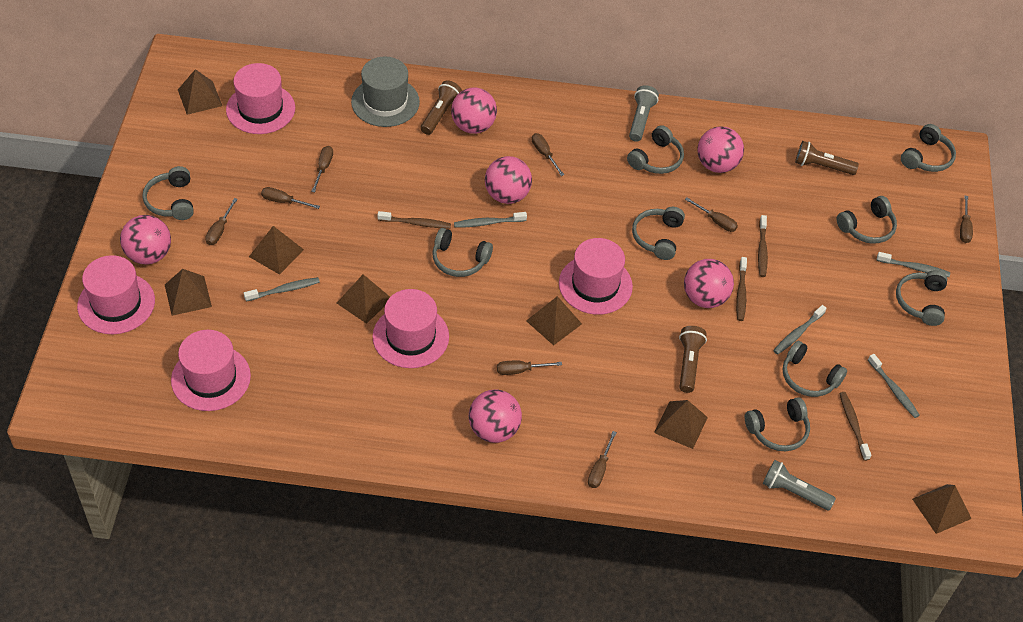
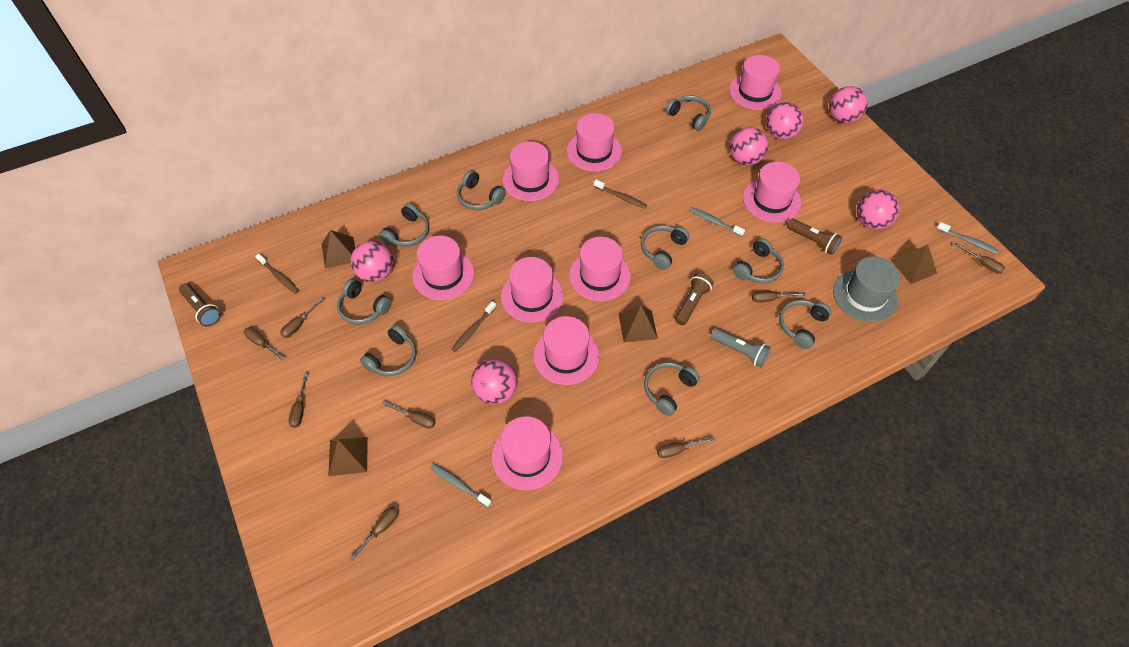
brown pyramid: [165,269,212,316] [178,69,222,115] [249,226,304,275] [337,274,390,324] [526,296,582,345] [654,400,708,449] [912,484,972,534] = 7 -> [322,230,355,268] [328,437,368,476] [619,306,658,342] [891,245,937,284] = 4
brown toothbrush: [378,211,451,229] [736,257,747,321] [758,215,768,277] [839,392,871,461] = 4 -> [255,254,299,294] [451,301,496,352] [594,180,647,209] = 3
grey flashlight: [629,85,659,142] [763,460,836,510] = 2 -> [711,328,771,367] = 1
grey toothbrush: [244,277,320,302] [454,212,527,228] [773,305,827,355] [868,354,920,418] [876,252,950,277] = 5 -> [430,463,492,507] [689,207,745,237] [937,222,999,254] = 3
pink hat: [77,255,155,334] [171,330,251,411] [226,63,295,134] [373,289,449,368] [559,238,633,315] = 5 -> [412,235,474,300] [492,416,563,490] [501,257,564,323] [502,141,559,201] [533,316,599,385] [567,113,622,172] [569,237,631,301] [729,55,782,110] [743,162,801,223] = 9

